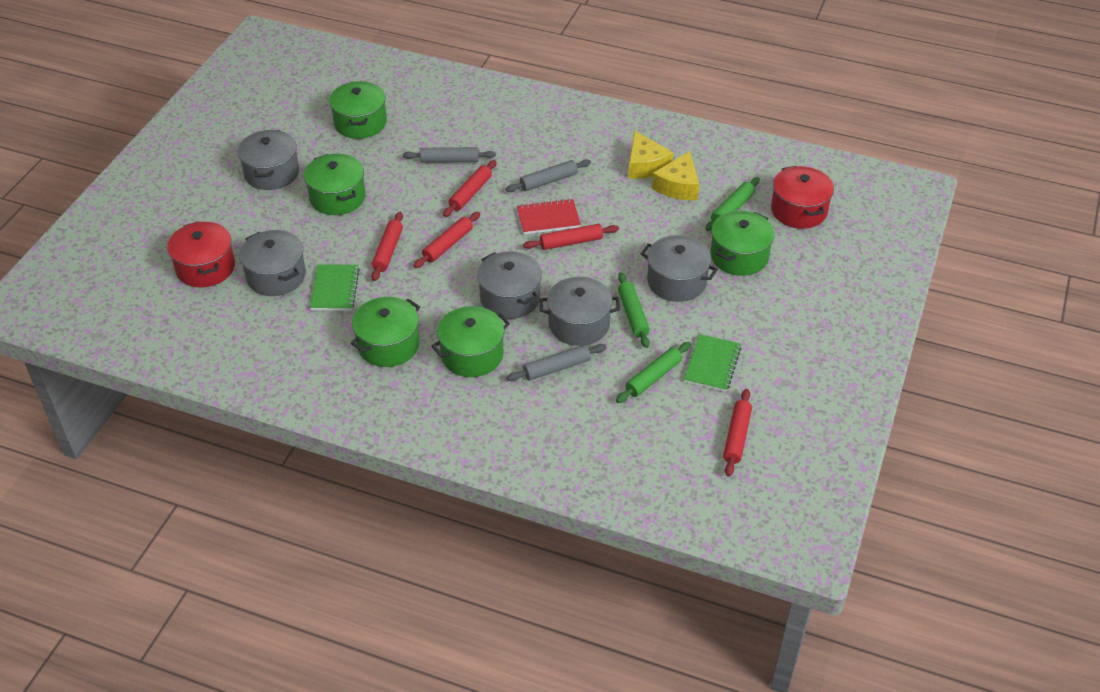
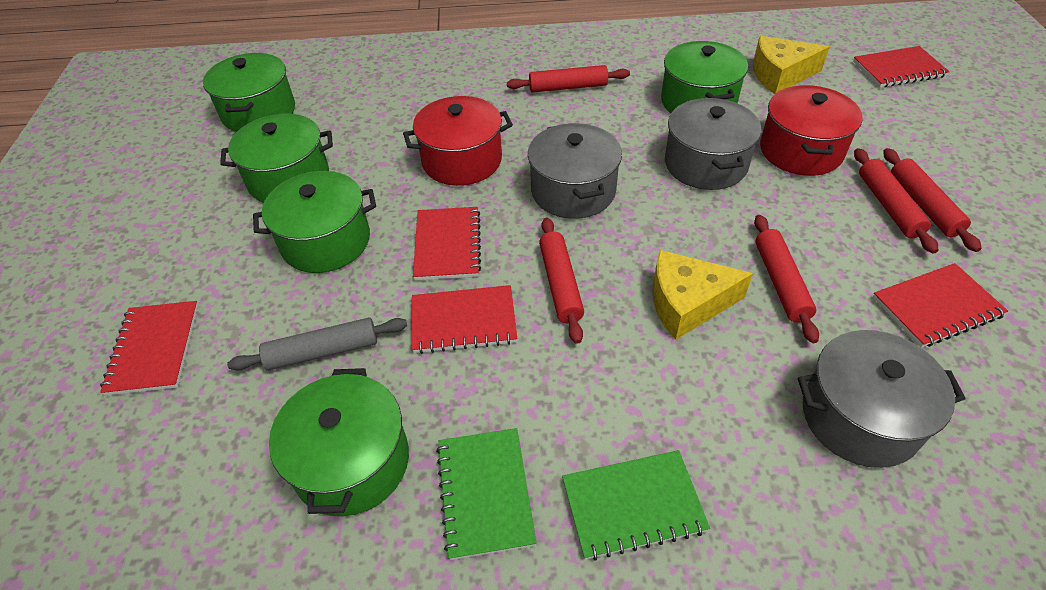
green rolling pin: [616,342,691,403] [618,272,650,348] [705,177,760,231] = 3 -> none = 0
grey pot: [237,130,299,190] [239,230,306,296] [477,251,542,319] [540,277,620,346] [641,235,718,302] = 5 -> [528,123,622,219] [665,98,762,190] [798,330,965,468] = 3
grey rolling pin: [403,147,496,163] [506,159,591,192] [506,344,607,382] = 3 -> [227,318,407,371] = 1
red notebook: [517,198,581,234] = 1 -> [100,301,198,396] [412,285,517,354] [413,207,481,280] [853,46,949,87] [873,263,1008,348] = 5

